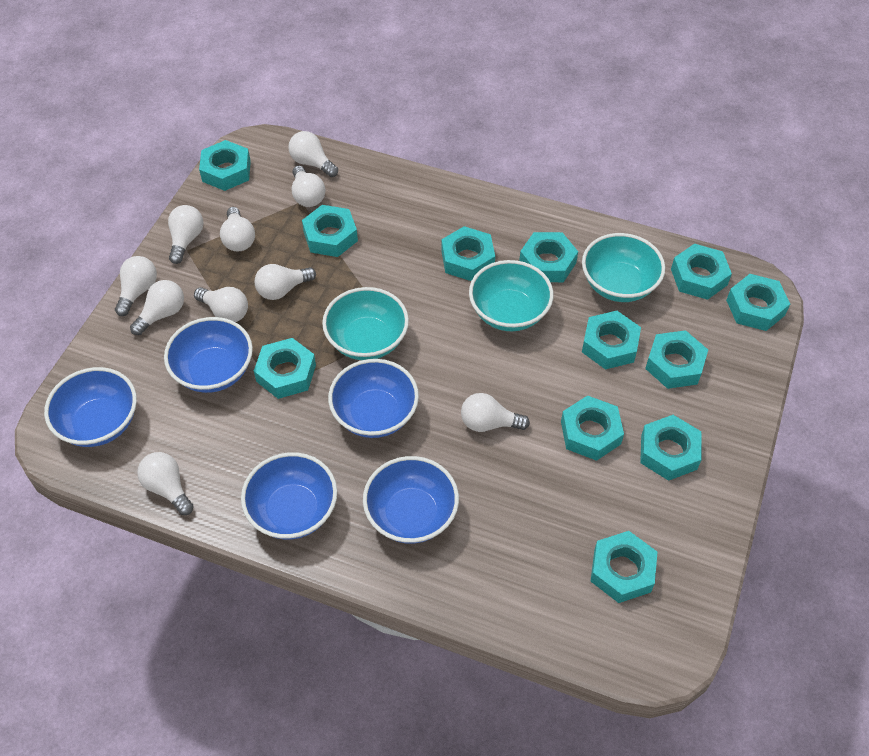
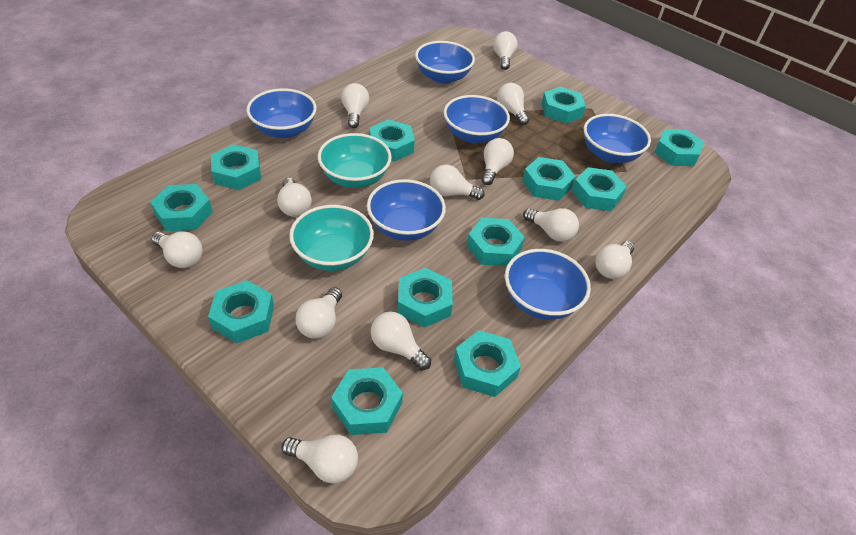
blue bowl: [44,367,137,447] [164,317,253,393] [241,452,337,540] [328,359,419,438] [363,456,459,544] = 5 -> [246,88,317,138] [367,179,446,241] [415,41,475,84] [444,95,510,144] [505,249,591,320] [584,114,651,163] = 6
turquoise bowl: [322,287,409,360] [469,260,553,331] [582,233,665,302] = 3 -> [289,205,374,271] [318,133,392,188] = 2
white light bulb: [115,256,157,316] [130,280,184,335] [137,452,194,515] [168,205,204,264] [194,287,248,322] [220,207,255,251] [255,264,316,300] [288,131,338,177] [292,166,325,207] [461,393,530,432] = 10 -> [152,231,203,268] [277,177,312,217] [281,435,358,484] [295,287,342,339] [341,83,369,128] [371,311,431,370] [430,164,485,200] [482,138,514,185] [493,31,518,70] [497,83,529,125] [523,208,579,242] [595,241,634,279] = 12

